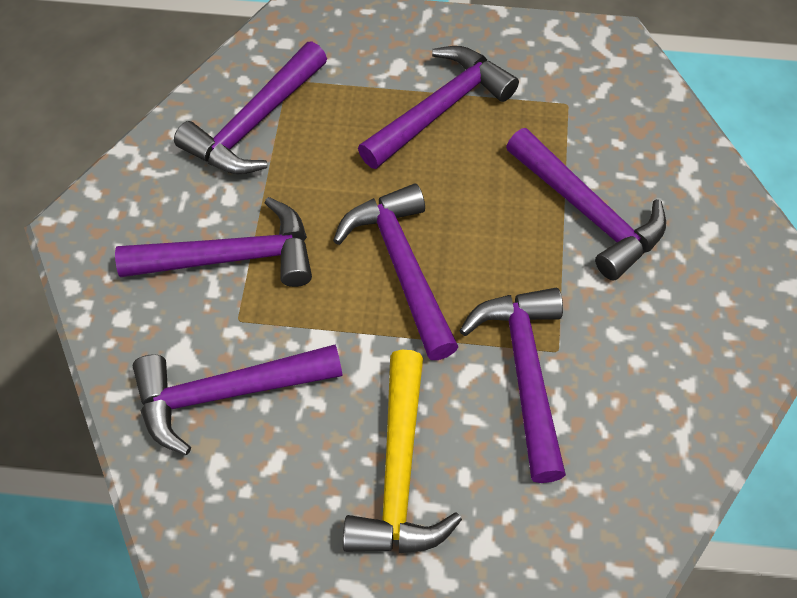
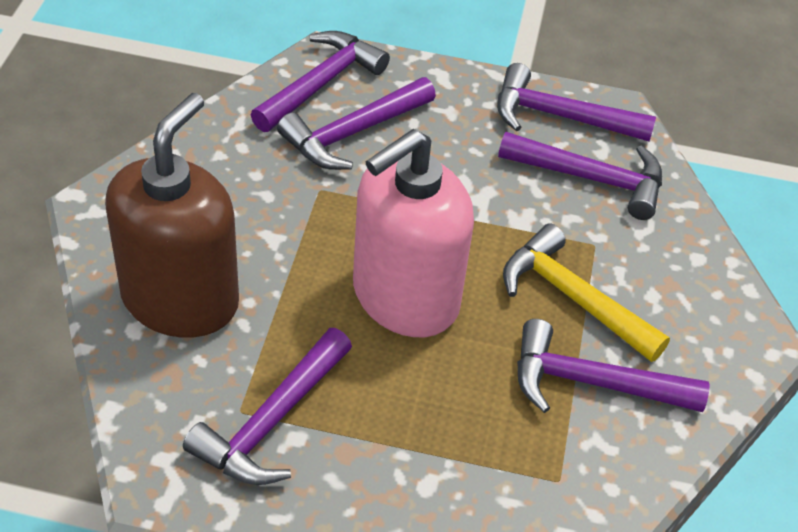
brown soap dispenser: none = 0 -> [105,93,239,338] = 1
pink soap dispenser: none = 0 -> [353,129,474,337] = 1
purple hammer: [115,197,312,287] [132,344,342,455] [174,41,327,174] [333,184,458,360] [358,46,519,169] [459,288,566,483] [506,128,666,280] = 7 -> [183,328,352,485] [251,31,390,132] [277,77,436,170] [497,63,656,141] [498,132,662,220] [517,319,710,413] = 6

